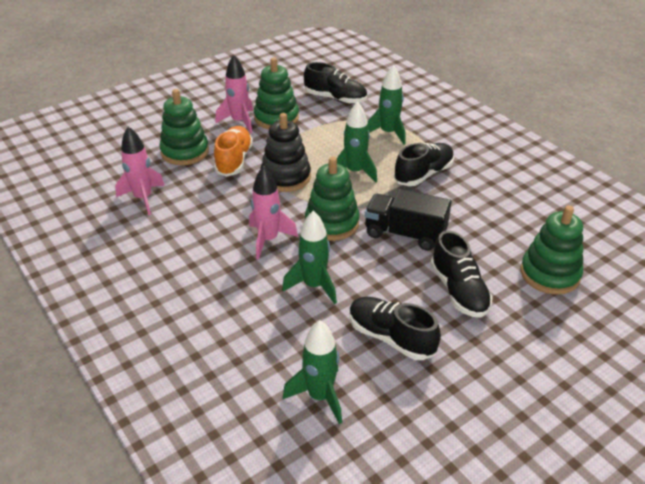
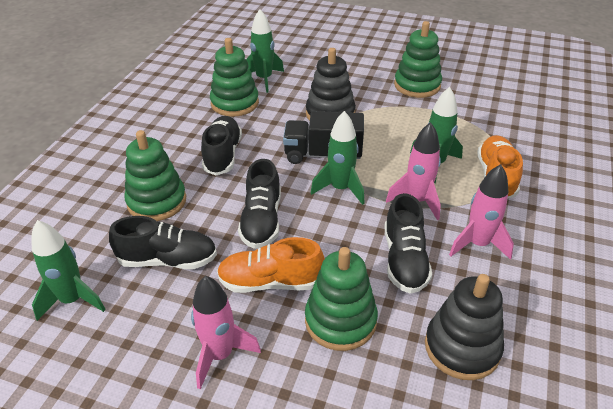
black stacking toy: [261,113,311,192] = 1 -> [306,48,356,121] [425,274,504,380] = 2
orange shoe: [214,126,253,177] = 1 -> [217,237,325,293] [477,135,523,199] = 2

